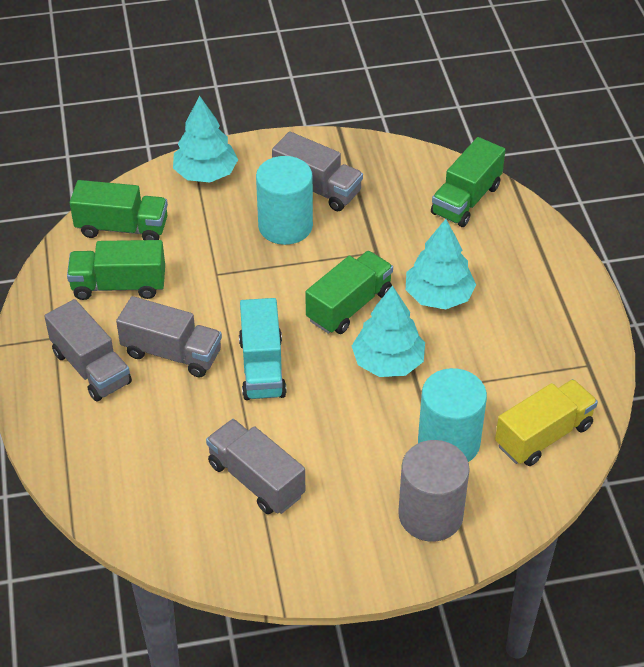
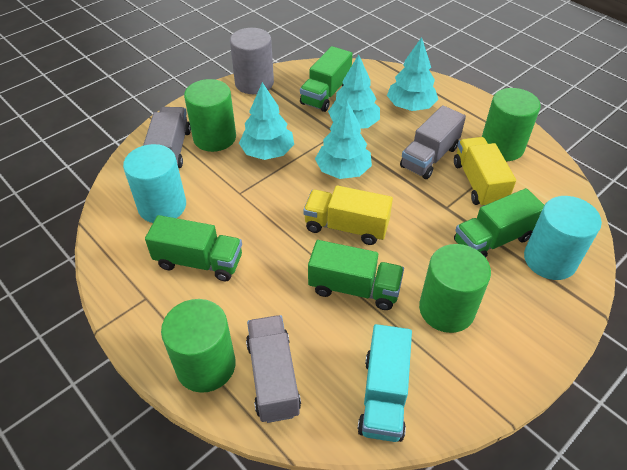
green cylinder: none = 0 -> [161,299,236,393] [184,79,236,152] [419,244,491,333] [482,88,541,161] = 4
grey truck: [44,299,132,402] [116,296,222,378] [206,419,305,514] [272,131,363,211] = 4 -> [143,107,191,168] [246,315,301,423] [400,105,466,179] = 3
turquoise tree: [173,96,238,183] [352,285,425,377] [406,219,476,309] = 3 -> [239,82,294,160] [315,101,372,179] [328,54,380,129] [387,37,438,111] = 4
yellow truck: [495,379,598,466] = 1 -> [303,185,393,245] [454,137,516,206] = 2

